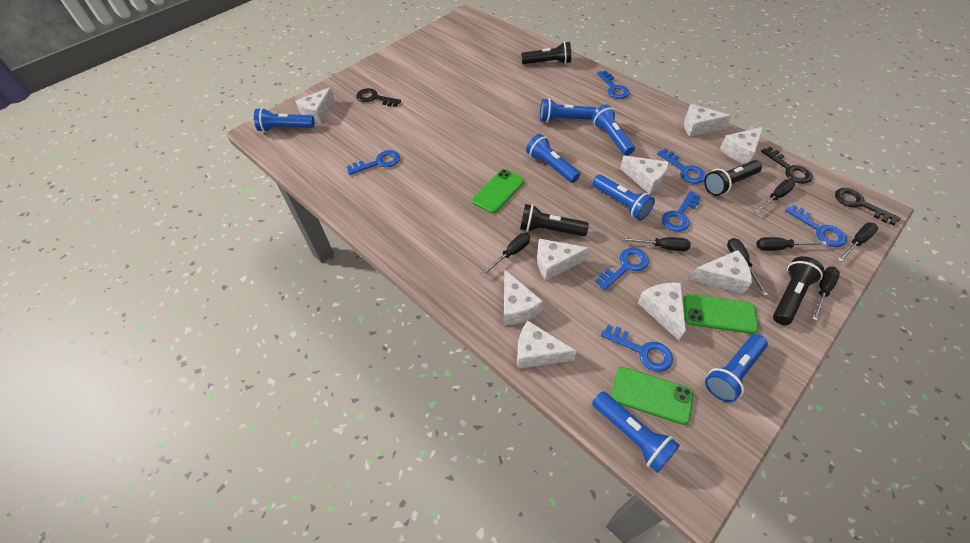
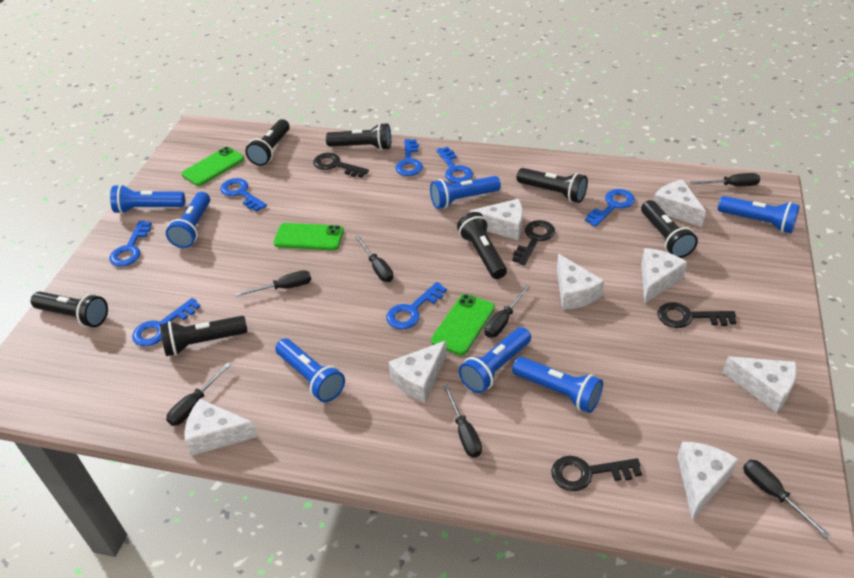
black flashlight: [520,204,589,236] [521,42,571,64] [704,160,762,196] [773,256,824,325] = 4 -> [31,292,108,327] [160,316,247,356] [245,119,290,166] [326,123,391,150] [457,212,507,279] [517,168,588,203] [641,200,698,258] = 7
black key: [356,88,401,107] [761,147,813,184] [835,188,900,225] = 3 -> [313,153,369,178] [512,220,555,265] [551,456,642,491] [658,302,736,328] = 4
white cheese: [295,87,335,123] [504,269,543,325] [517,321,577,369] [537,238,589,281] [620,156,669,194] [638,283,686,340] [684,104,732,137] [689,250,752,294] [720,127,763,164] = 9 -> [185,399,258,456] [388,340,447,403] [470,199,523,240] [557,254,604,310] [641,248,687,303] [653,180,706,227] [677,442,739,520] [722,356,797,413] = 8

